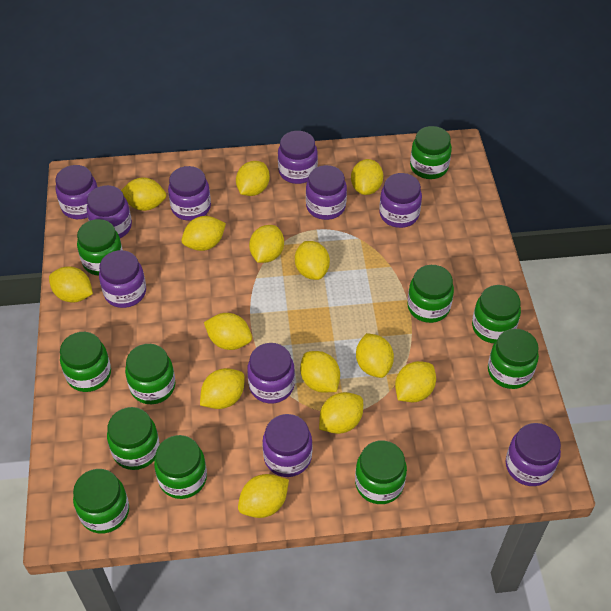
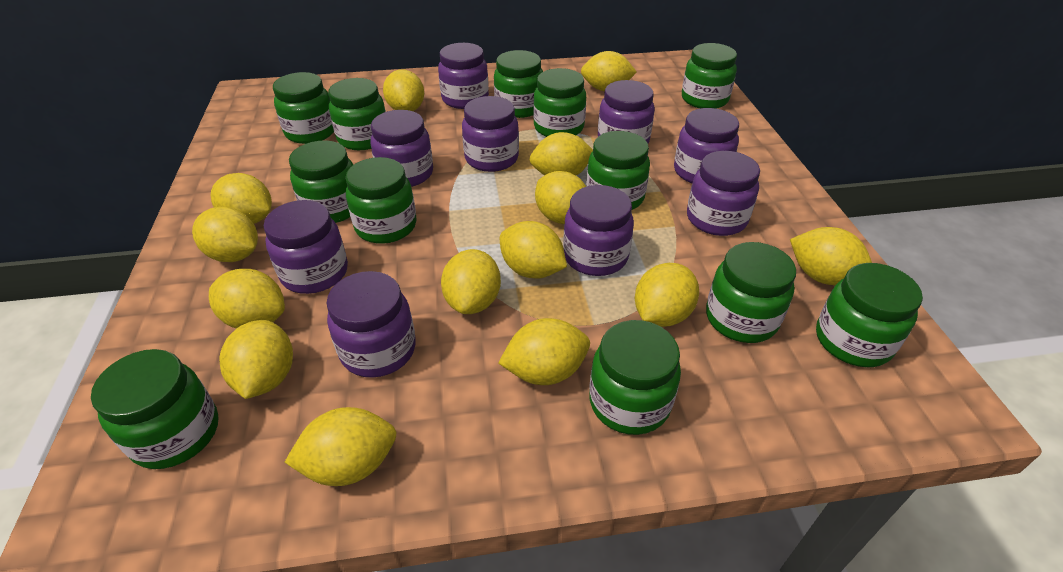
green jar: [60,332,111,392] [73,469,129,534] [77,219,123,276] [107,407,160,470] [125,344,175,404] [154,435,207,499] [355,440,407,504] [407,265,454,323] [410,126,452,179] [472,285,521,343] [488,329,539,389] = 11 -> [91,349,218,469] [273,72,334,144] [289,140,353,223] [328,78,386,150] [345,157,416,244] [494,50,543,118] [533,68,586,137] [586,131,650,210] [589,320,681,435] [682,43,737,109] [706,242,796,343] [816,263,923,367] = 12
purple jar: [55,165,98,219] [87,185,132,238] [99,250,146,308] [168,166,211,221] [247,343,295,403] [262,414,312,477] [278,131,318,184] [306,165,347,220] [379,173,422,228] [506,423,561,486] = 10 -> [264,200,348,294] [327,271,416,378] [371,110,433,187] [438,43,489,109] [462,96,519,172] [563,185,634,276] [598,80,655,143] [674,108,739,183] [687,151,760,236] = 9

